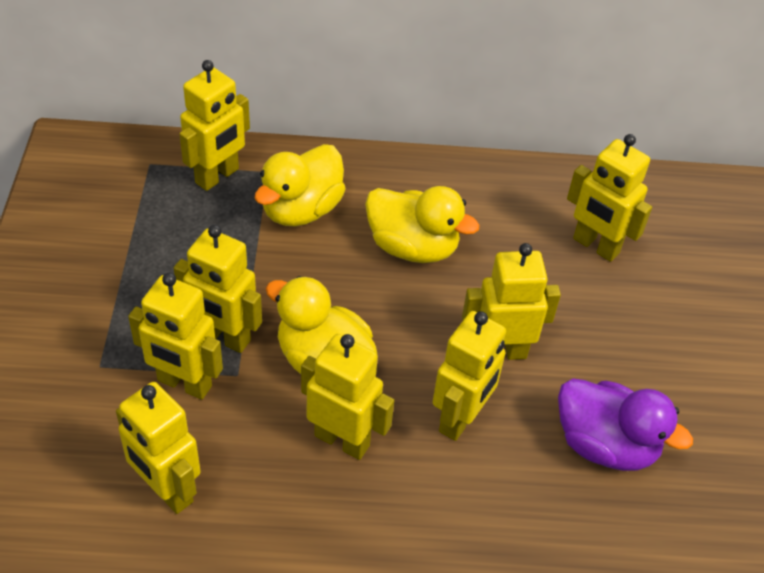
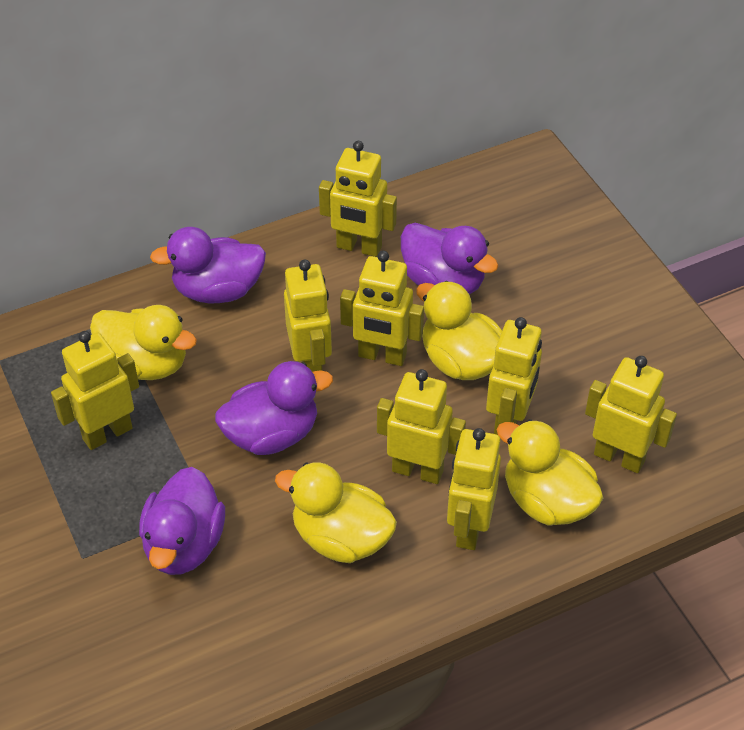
purple duck: [558,378,693,471] = 1 -> [139,467,225,575] [150,227,266,304] [215,361,333,455] [401,223,498,294] = 4
yellow duck: [255,144,346,226] [266,276,377,374] [365,186,480,263] = 3 -> [90,305,197,380] [275,462,397,563] [416,281,502,380] [496,419,603,526] = 4

